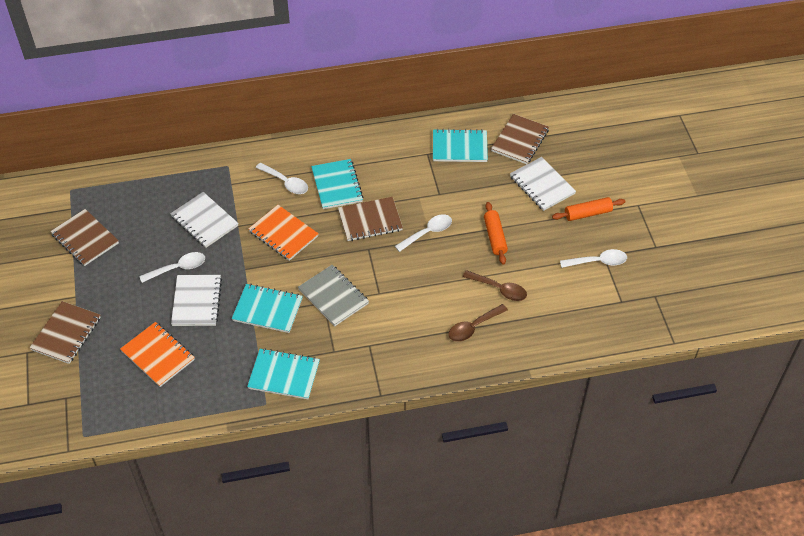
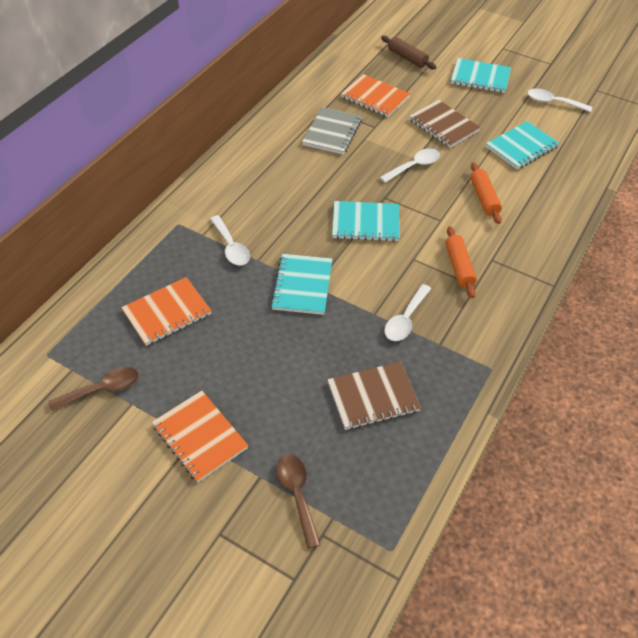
brown notebook: [29,301,101,364] [50,209,119,266] [338,197,403,241] [491,114,549,164] = 4 -> [327,362,421,430] [409,100,481,148] = 2
brown rolling pin: none = 0 -> [381,36,436,69] = 1
orange notebook: [120,322,195,387] [248,205,319,261] = 2 -> [121,277,212,346] [152,391,248,482] [341,74,410,117] = 3
white notebook: [170,192,238,248] [171,275,222,326] [510,157,576,211] = 3 -> none = 0

